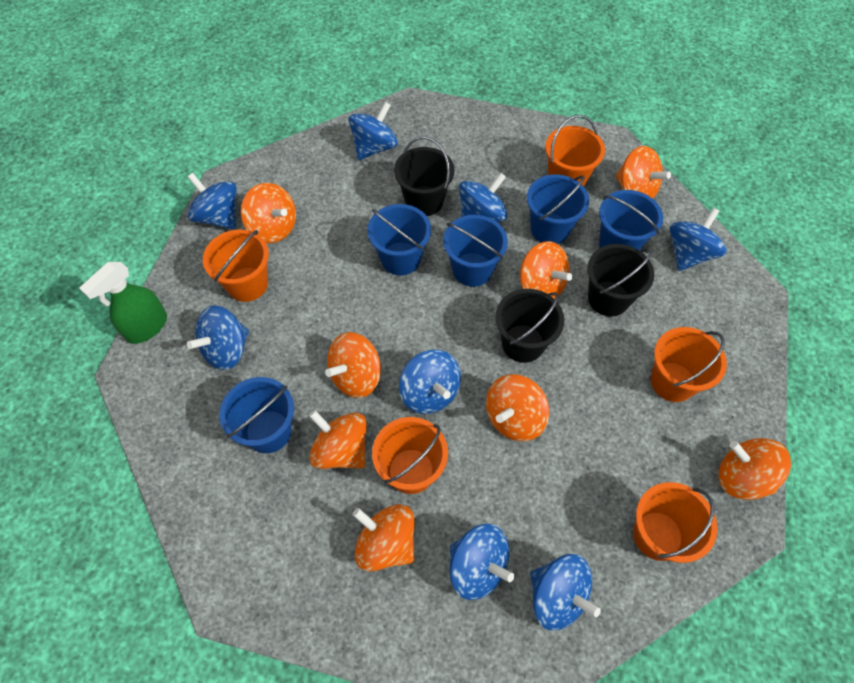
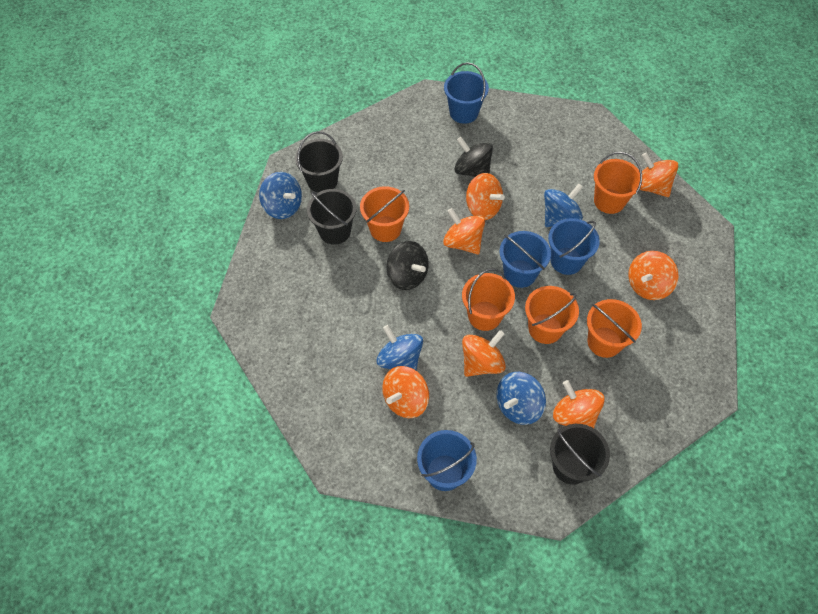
black spinning top: none = 0 -> [386,241,429,290] [454,137,493,177] = 2
blue bucket: [220,377,294,453] [367,204,431,275] [443,215,508,287] [527,174,589,244] [599,190,663,250] = 5 -> [417,430,477,491] [444,62,489,124] [499,231,551,288] [548,218,600,275] = 4
blue spinning top: [187,173,237,230] [187,305,249,370] [349,102,398,160] [399,350,461,414] [450,524,514,600] [459,173,508,222] [530,554,601,630] [669,208,727,271] = 8 -> [259,172,302,219] [377,325,423,370] [496,372,546,425] [544,184,583,227] = 4
green spray bottle: [79,262,167,344] = 1 -> none = 0
orange spinning top: [241,183,296,243] [309,410,367,469] [325,332,381,398] [353,504,415,571] [486,374,549,441] [520,241,572,299] [615,146,671,199] [719,438,791,500] = 8 -> [382,366,429,418] [443,208,485,254] [462,330,506,377] [466,173,505,220] [553,380,605,428] [628,251,679,300] [640,152,678,197] = 7

